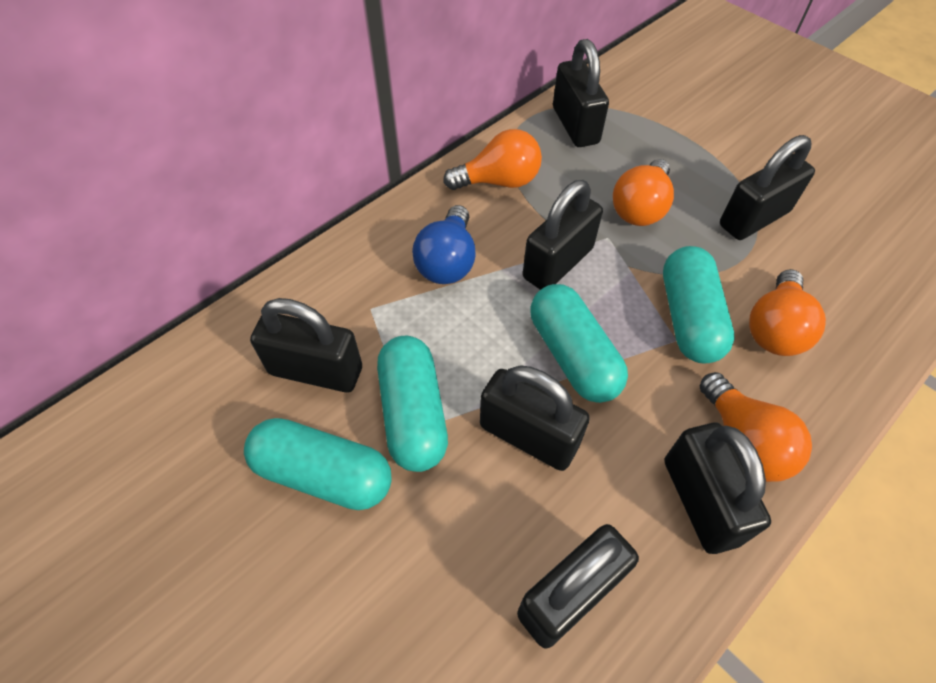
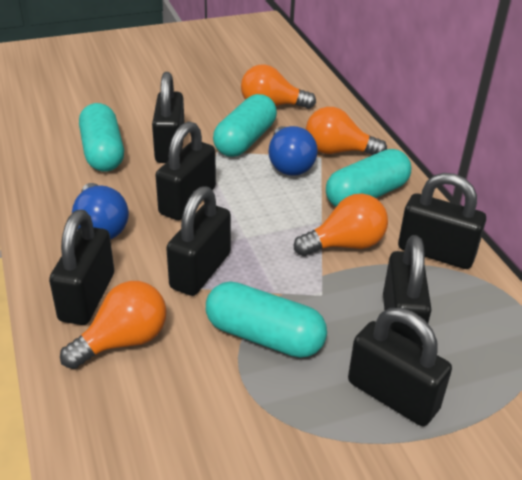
blue light bulb: [412,205,476,284] = 1 -> [72,183,129,239] [268,126,318,176] = 2

